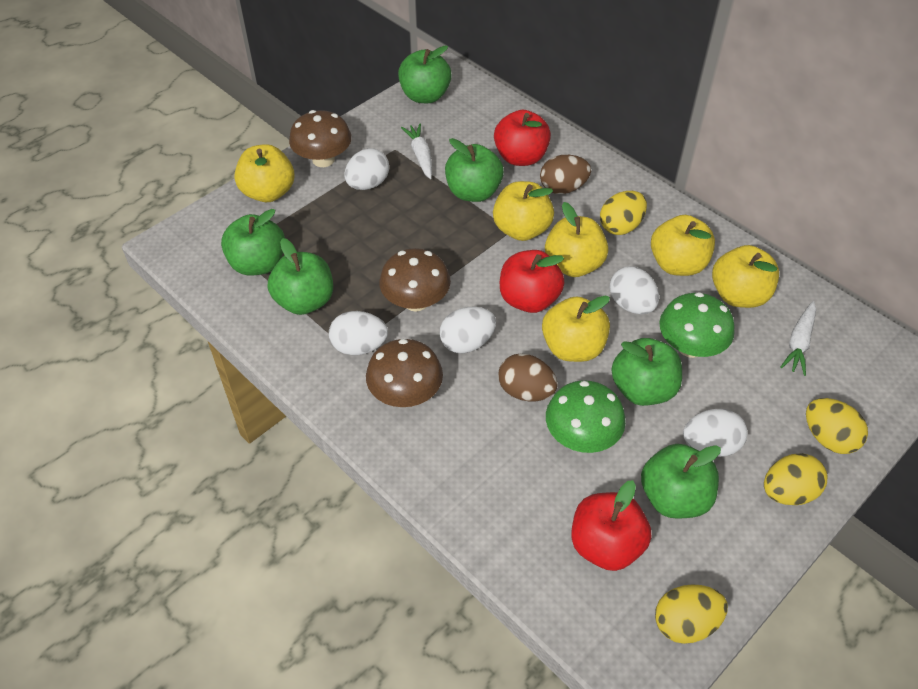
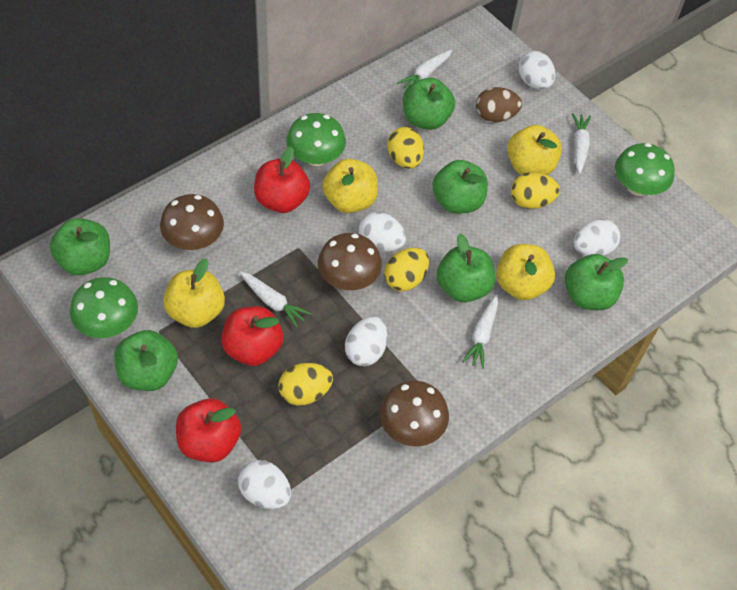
brown egg: [498,353,558,401] [540,155,591,194] = 2 -> [476,87,522,122] = 1
green mushroom: [546,380,626,453] [659,292,735,358] = 2 -> [70,277,138,338] [286,113,346,166] [615,143,675,196] = 3
white carrot: [401,124,432,179] [780,301,816,376] = 2 -> [240,271,311,328] [397,49,452,89] [462,295,498,369] [572,113,591,174] = 4
yellow apple: [234,144,294,202] [493,181,554,241] [542,295,610,362] [545,202,608,277] [651,215,715,276] [712,245,779,308] = 6 -> [163,258,225,328] [322,159,378,213] [496,244,555,300] [507,125,562,175] = 4

